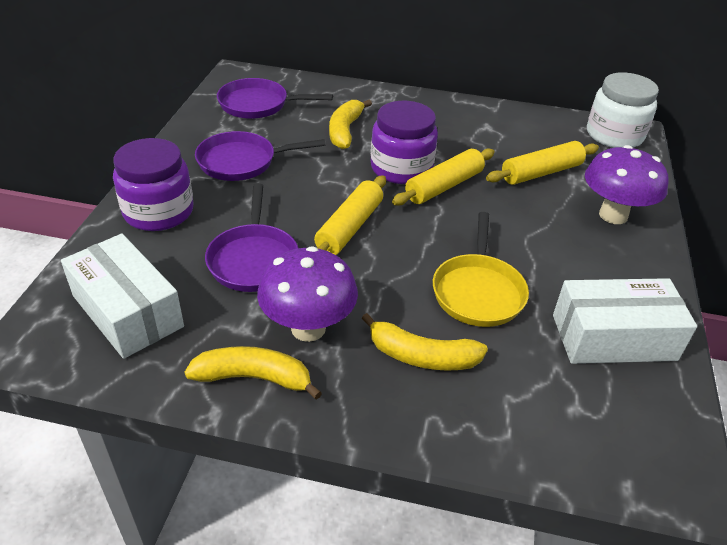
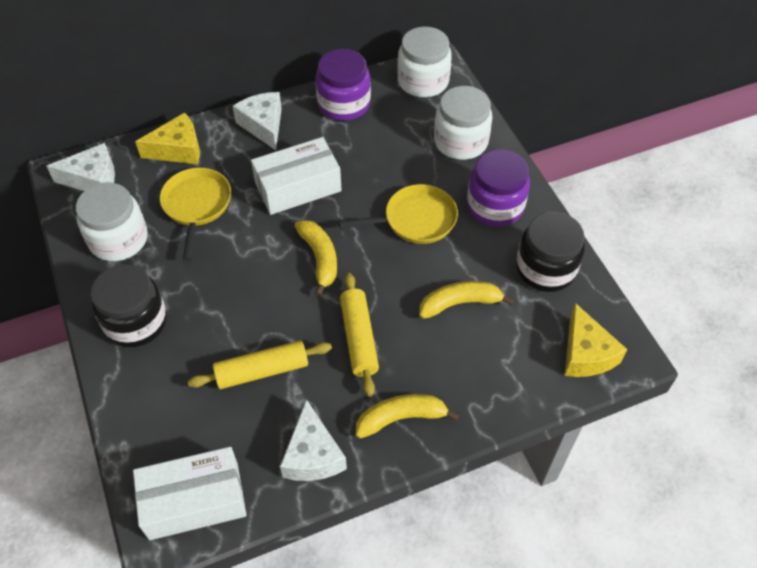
black jar: none = 0 -> [91,264,167,347] [516,212,585,292] = 2
purple mushroom: [257,246,358,342] [585,145,668,224] = 2 -> none = 0
purple pan: [195,131,326,181] [205,183,299,292] [217,78,333,119] = 3 -> none = 0
white cheese: none = 0 -> [47,143,115,191] [233,92,282,150] [280,399,347,481] = 3
white jar: [587,72,659,148] = 1 -> [76,182,148,261] [397,27,452,97] [434,86,493,160] = 3
yellow cheese: none = 0 -> [135,112,200,164] [565,303,627,377] = 2
yellow pan: [433,212,529,327] = 1 -> [160,168,231,261] [339,184,458,244] = 2
yellow rolling pin: [314,175,386,255] [392,148,494,206] [486,141,599,185] = 3 -> [188,341,332,389] [340,273,379,397] = 2

